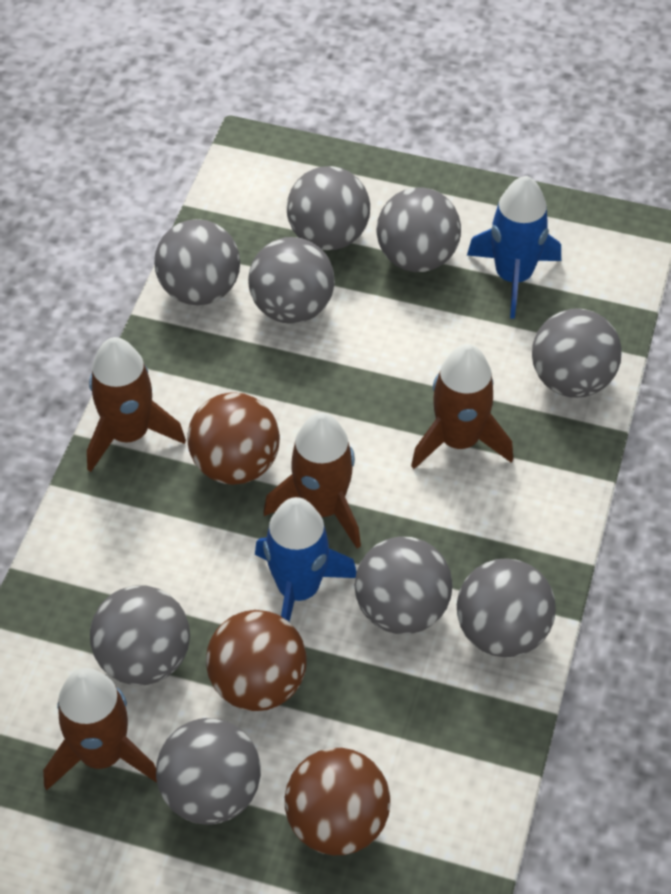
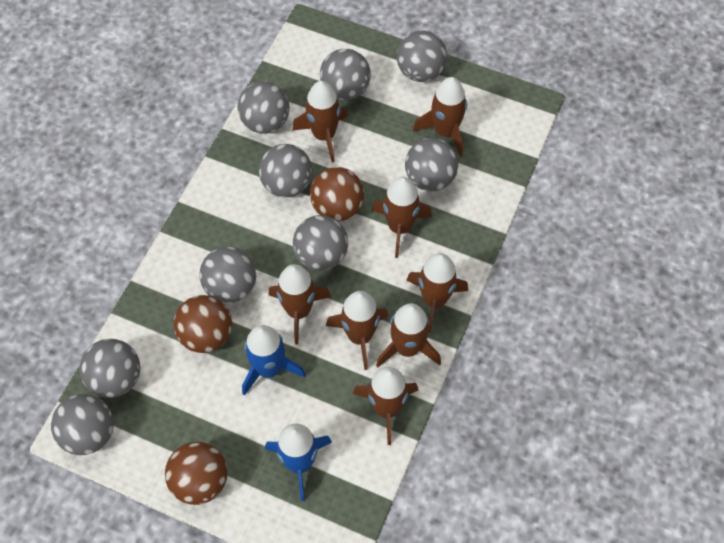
brown rocket: [43,668,157,790] [87,337,186,472] [263,413,361,549] [411,344,513,469] = 4 -> [268,264,331,344] [292,81,348,162] [326,291,389,370] [353,367,419,445] [372,177,432,258] [376,303,441,368] [406,253,468,333] [413,77,467,157] = 8

